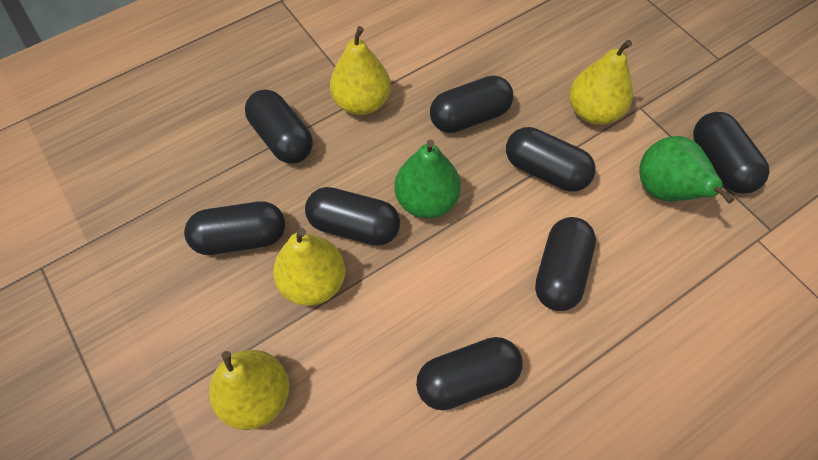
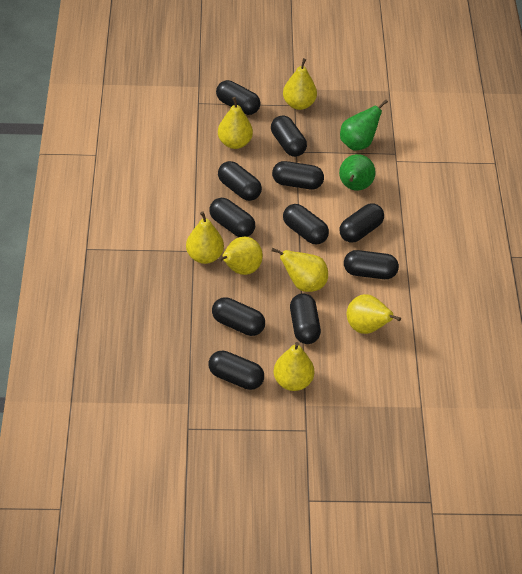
black capsule: [184,201,285,255] [245,89,313,163] [305,187,400,246] [416,337,522,411] [430,76,514,133] [506,127,596,192] [535,217,596,311] [693,112,769,194] = 8 -> [209,198,255,237] [209,351,264,390] [212,297,265,336] [216,80,261,115] [218,161,262,201] [271,115,307,157] [272,161,324,189] [283,204,329,245] [290,293,321,344] [340,203,384,243] [344,250,399,279] = 11
yellow pear: [209,350,289,430] [273,228,345,306] [330,26,391,115] [570,40,633,125] = 4 -> [186,211,224,264] [218,97,253,149] [218,237,263,275] [271,248,328,292] [274,342,314,391] [283,58,317,110] [347,294,401,334] = 7

